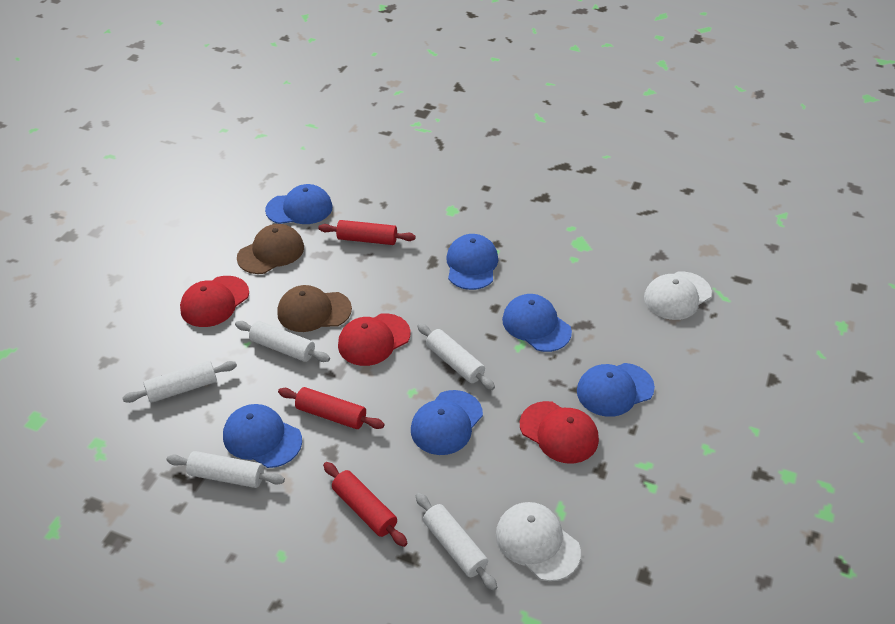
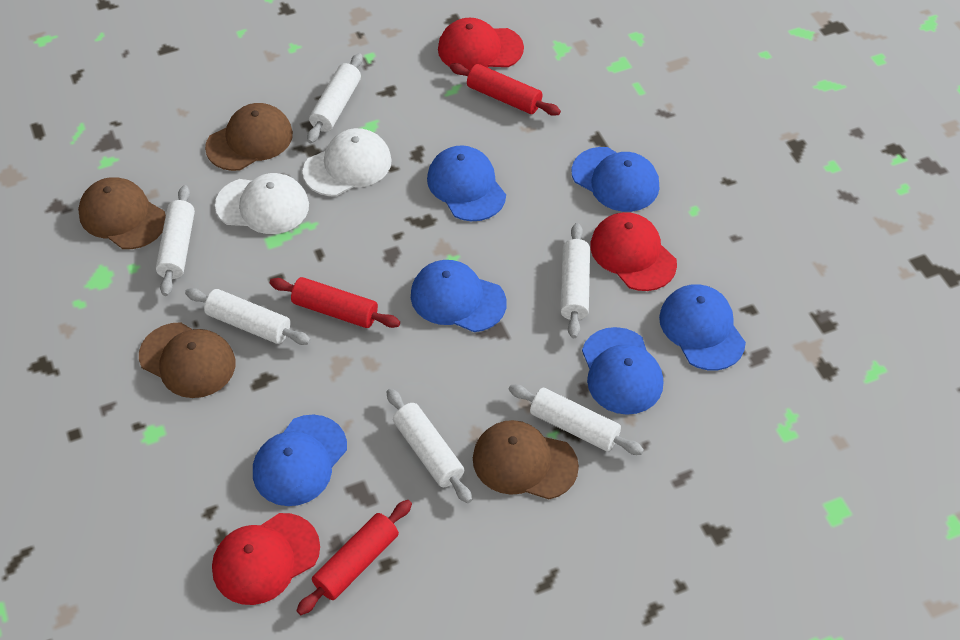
brown cap: [237,224,304,274] [277,285,352,332] = 2 -> [78,177,166,249] [139,322,235,398] [205,103,293,171] [473,420,579,499] = 4
white rolling pin: [122,361,237,403] [166,451,285,488] [235,321,330,362] [416,493,497,591] [417,323,495,390] = 5 -> [156,185,195,296] [185,288,311,345] [307,53,363,143] [387,389,472,503] [509,384,644,455] [560,223,590,338] = 6

